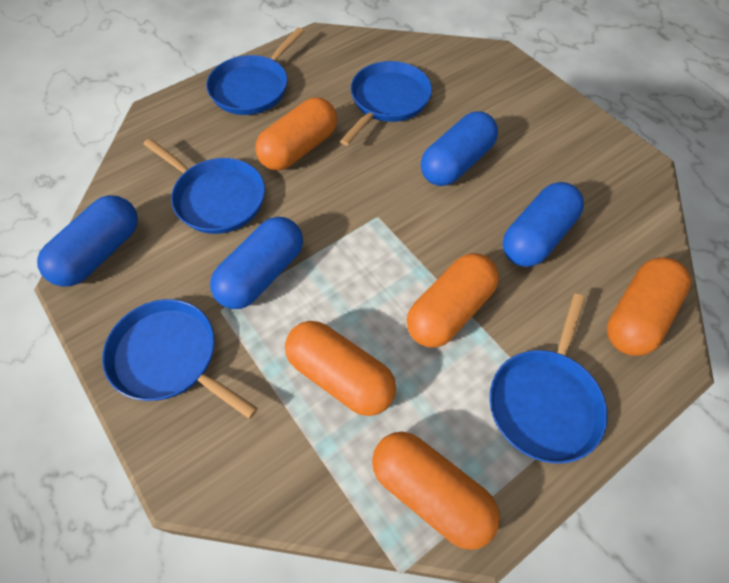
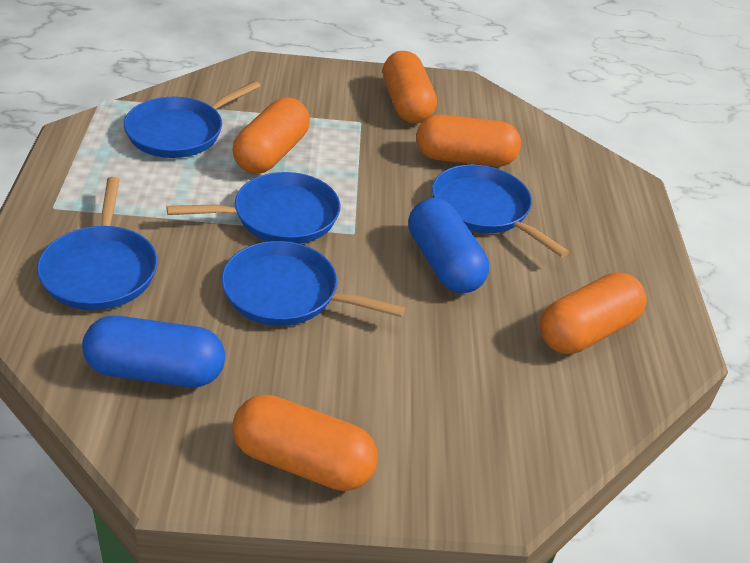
blue capsule: [37,195,138,287] [210,217,303,309] [421,111,498,186] [502,182,584,267] = 4 -> [82,316,225,387] [408,198,489,293] = 2

